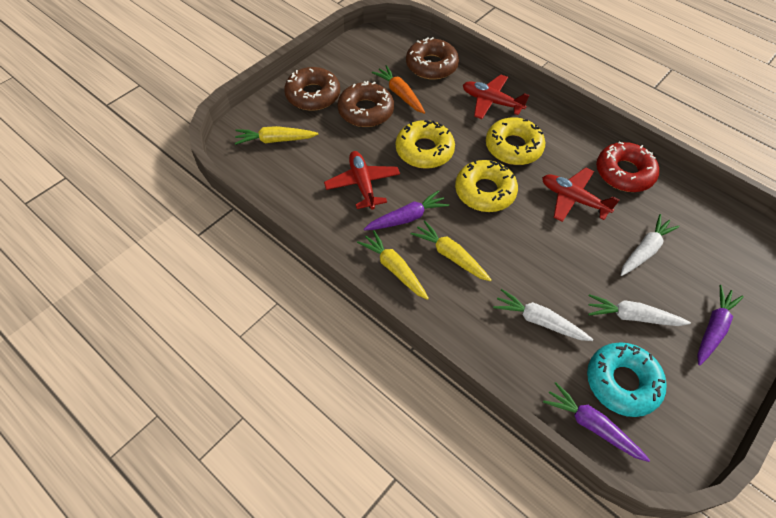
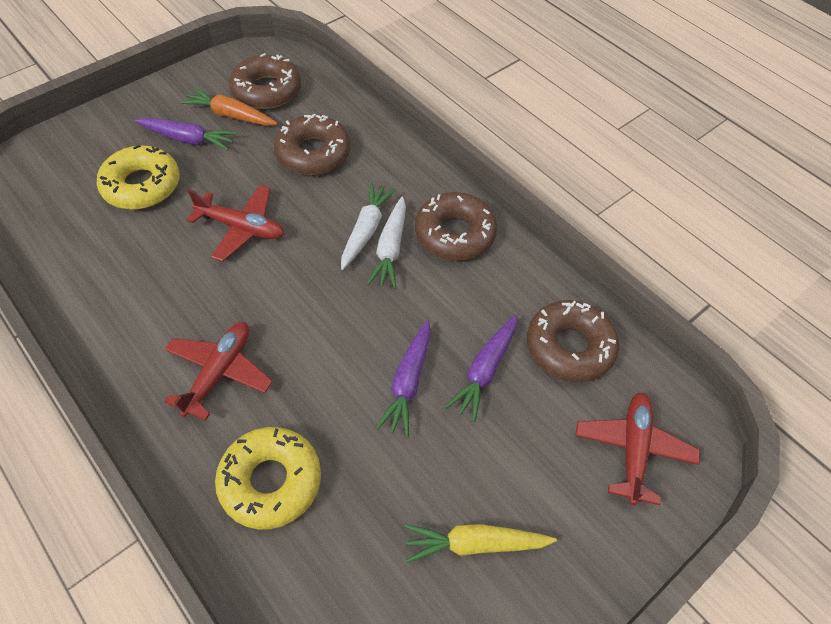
brown donut: [284,67,340,111] [338,81,394,127] [406,37,459,80] = 3 -> [229,53,301,109] [274,113,351,175] [415,192,497,261] [527,300,619,383] = 4
red donut: [596,141,659,192] = 1 -> none = 0
turquoise donut: [587,342,667,417] = 1 -> none = 0
white carrot: [493,289,593,341] [588,294,691,326] [621,214,680,276] = 3 -> [341,182,396,270] [367,197,406,289] = 2
yellow carrot: [235,126,318,145] [357,230,429,300] [411,220,491,281] = 3 -> [405,524,557,563] = 1
yellow donut: [396,120,455,169] [455,160,518,212] [486,117,545,165] = 3 -> [97,145,180,210] [215,427,321,529] = 2

